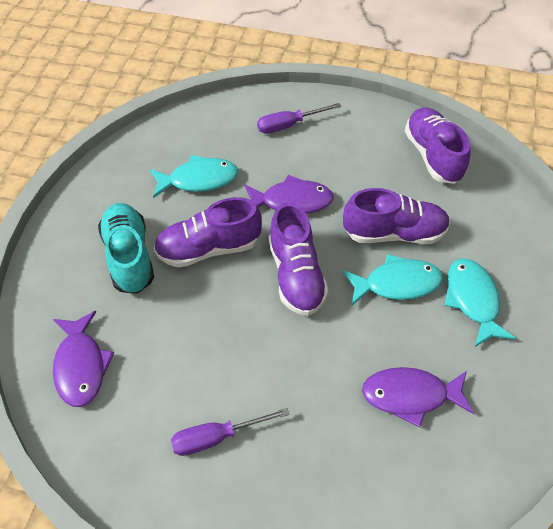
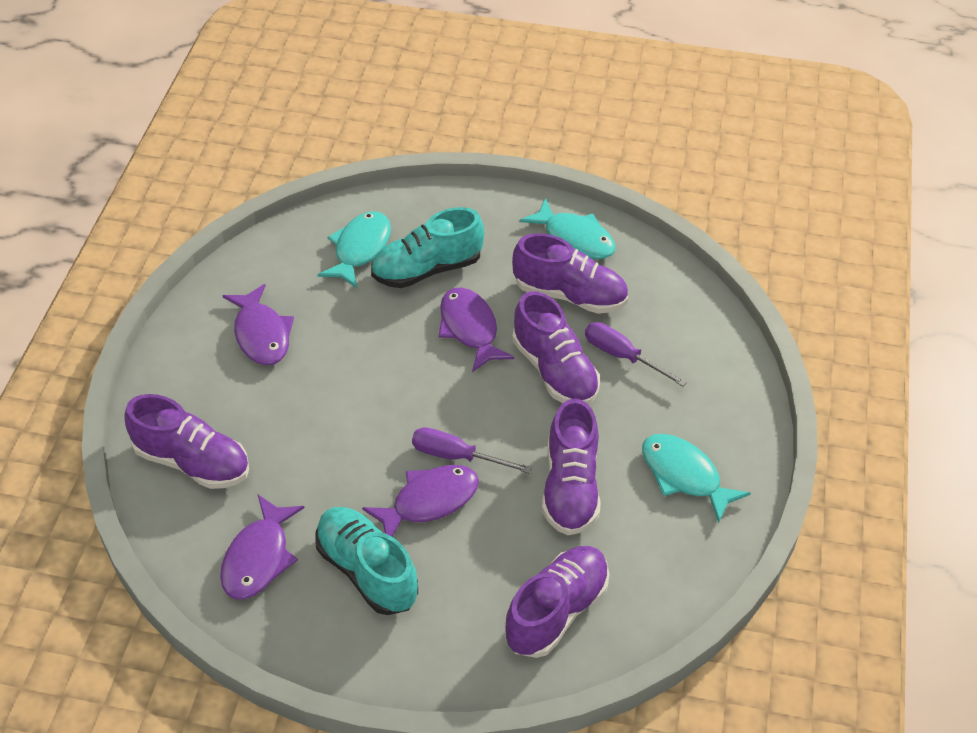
purple fish: [53,311,114,407] [244,175,334,214] [362,367,474,427] = 3 -> [220,495,305,599] [222,284,294,365] [362,465,479,537] [439,288,515,372] = 4
purple shoe: [154,197,262,268] [269,203,329,316] [343,188,450,244] [405,107,470,184] = 4 -> [125,394,249,489] [504,546,610,658] [512,233,628,314] [512,291,600,405] [542,398,601,535] = 5
turquoise shoe: [98,203,154,294] = 1 -> [315,507,418,615] [371,207,484,288] = 2

